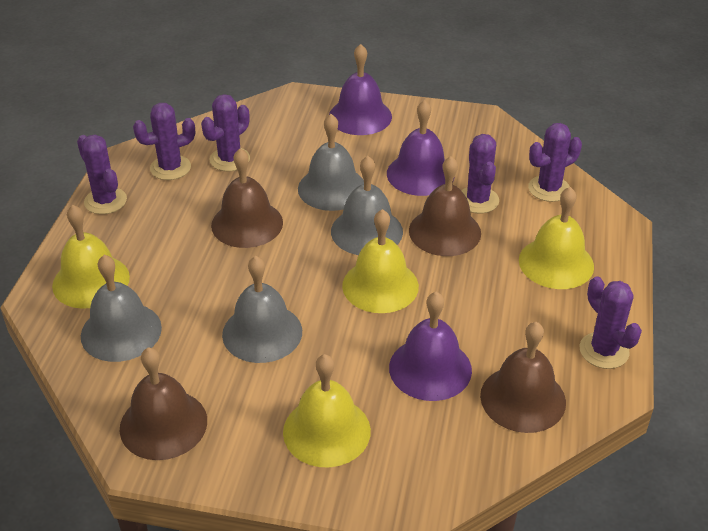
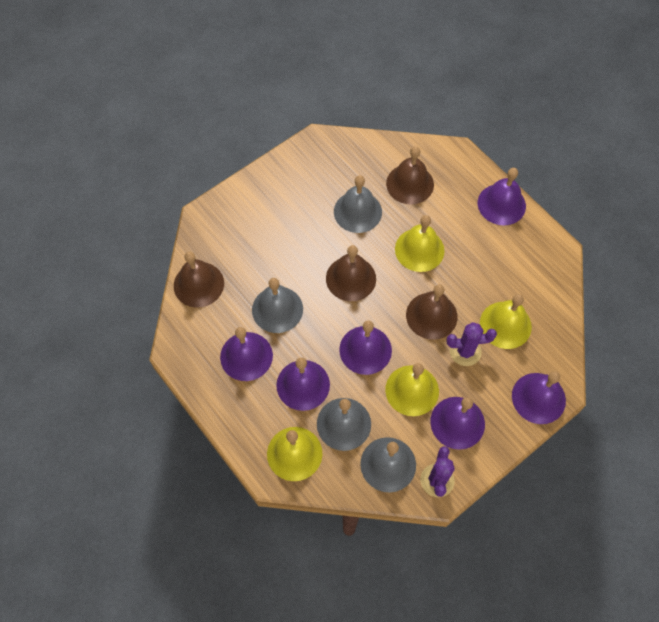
purple bell: [329,44,392,135] [387,100,454,196] [389,292,472,401] = 3 -> [220,327,273,381] [276,357,330,411] [339,320,392,375] [430,397,485,450] [478,168,526,225] [512,371,566,424] = 6
purple cactus: [77,135,127,214] [133,103,195,180] [201,94,250,171] [461,134,499,213] [528,123,582,202] [580,276,642,369] = 6 -> [420,446,455,497] [446,322,497,366] = 2

